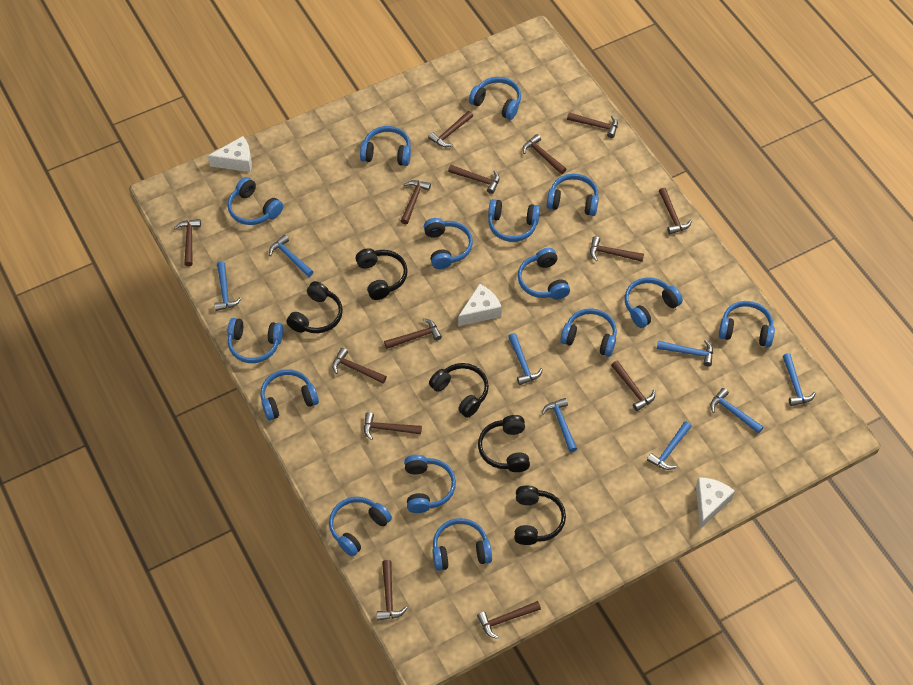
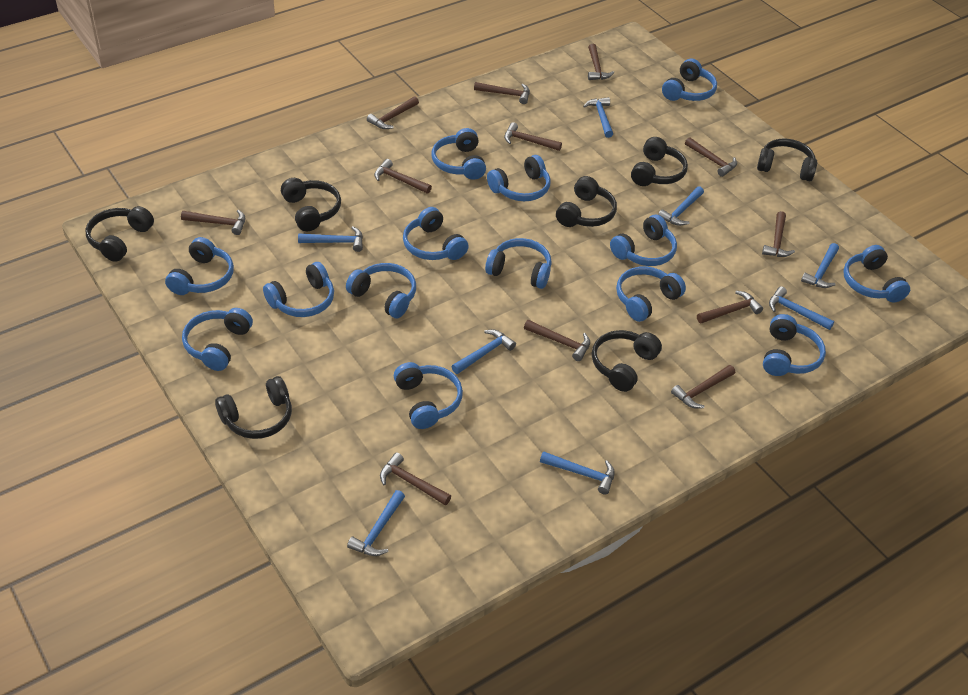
black headphones: [286,281,343,333] [356,248,408,300] [429,363,489,418] [478,415,530,472] [514,486,566,545] = 5 -> [85,206,154,262] [215,376,292,439] [281,178,341,231] [556,176,617,227] [592,330,662,392] [631,137,688,186] [757,139,817,181] = 7
blue headphones: [228,177,283,225] [228,318,283,363] [260,370,319,421] [329,497,392,557] [360,126,411,166] [404,455,456,513] [424,218,473,269] [432,518,492,571] [469,77,521,120] [488,199,540,242] [518,248,570,300] [547,173,599,216] [560,308,617,357] [625,277,683,328] [719,301,775,347] = 15 -> [165,237,234,295] [182,308,253,371] [263,262,334,317] [346,263,416,318] [394,362,463,429] [403,207,469,260] [432,128,486,180] [485,238,552,289] [487,155,551,201] [610,215,677,266] [616,266,686,322] [662,59,717,101] [763,314,826,376] [843,245,910,303] = 14
brown hammer: [174,219,201,266] [332,348,387,384] [364,412,422,440] [377,560,407,621] [384,318,442,349] [401,180,431,224] [428,111,473,147] [448,165,500,194] [477,601,541,639] [523,134,566,174] [567,112,618,138] [590,236,644,262] [611,361,655,411] [659,188,692,234] = 14 -> [181,210,245,235] [367,97,419,129] [374,159,432,194] [380,452,451,505] [474,82,530,104] [504,122,562,151] [524,320,590,361] [588,44,614,80] [671,365,735,409] [685,137,737,177] [697,291,763,323] [762,211,795,257] = 12
white cheese: [208,136,252,172] [458,284,502,326] [696,477,735,529] = 3 -> none = 0

